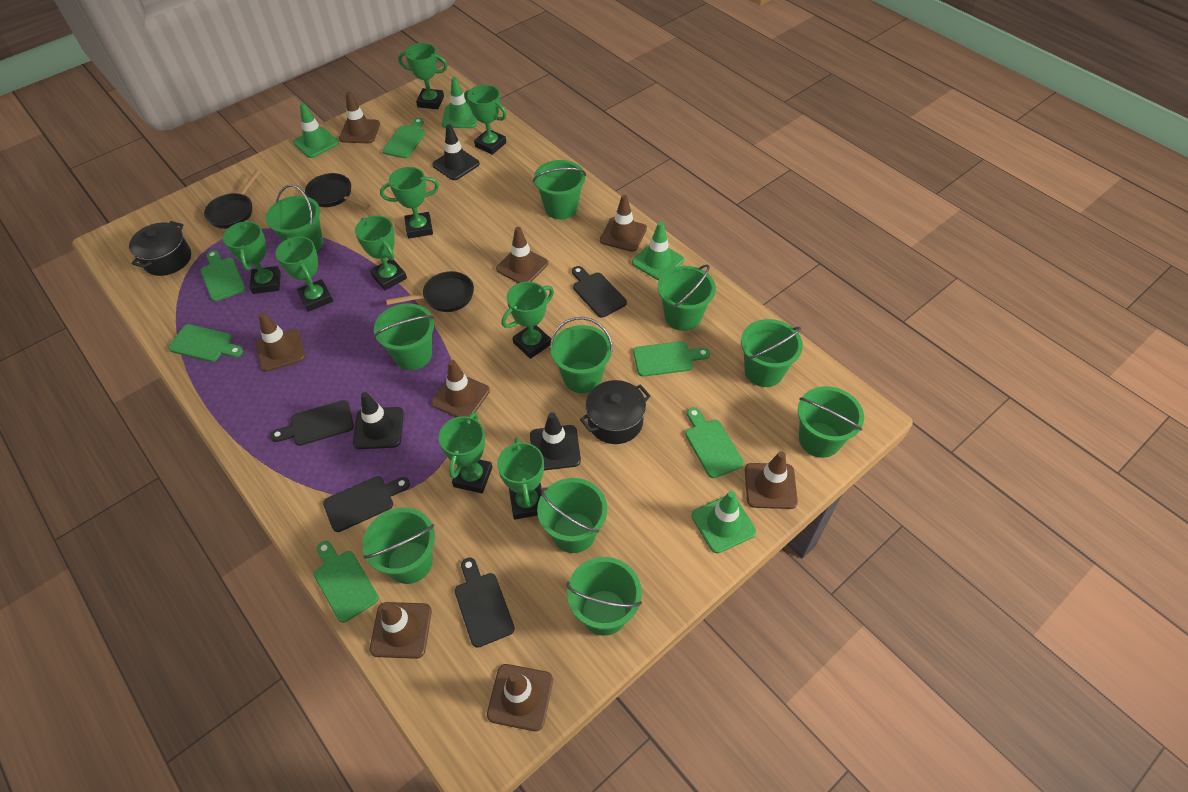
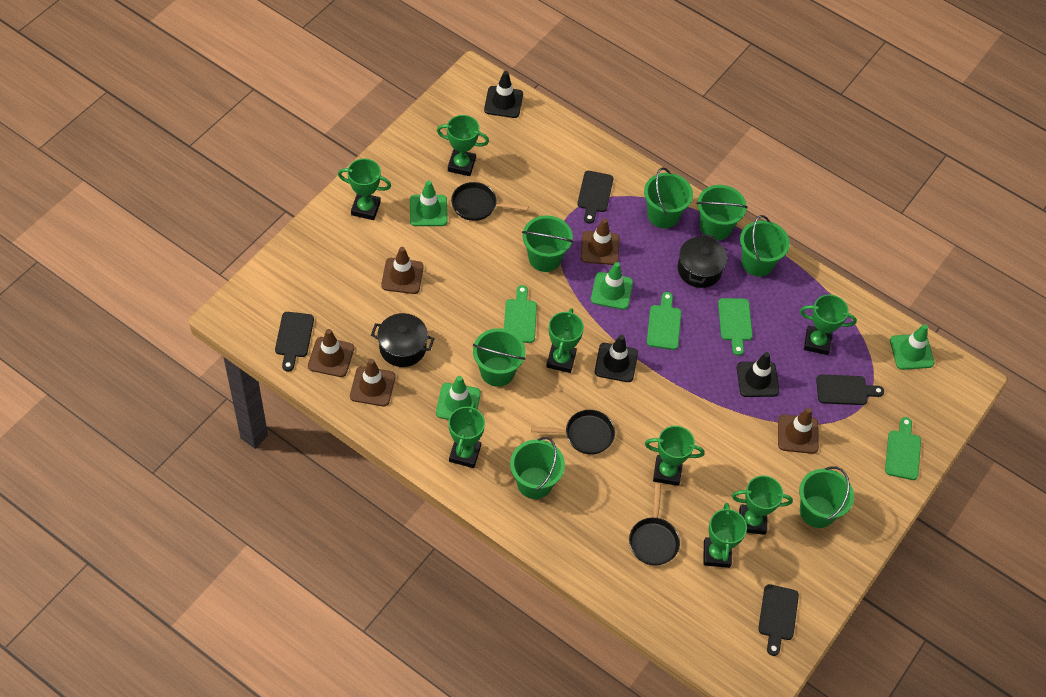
brown traffic cone: [256,312,306,372] [339,92,380,143] [370,602,432,659] [431,360,490,417] [487,664,553,731] [496,227,548,283] [600,195,647,252] [745,451,798,509] = 8 -> [308,329,354,377] [350,359,395,406] [381,247,424,294] [581,219,619,265] [778,408,819,454] = 5
green bucket: [266,185,323,252] [363,508,435,584] [374,303,434,370] [533,160,586,219] [537,478,607,553] [550,317,613,393] [566,557,642,636] [658,264,716,331] [741,319,803,387] [798,386,864,458] = 10 -> [473,328,526,387] [510,437,565,499] [522,215,573,272] [644,168,693,228] [696,185,748,240] [740,215,790,277] [799,467,854,528] = 7
green cutting board: [168,324,243,362] [200,250,245,301] [314,541,379,623] [382,118,425,158] [633,341,710,377] [685,407,744,478] = 6 -> [504,285,537,343] [647,292,681,350] [718,298,753,356] [885,417,921,480] = 4
green trophy: [223,220,281,294] [275,237,333,312] [355,215,407,290] [380,167,439,238] [398,43,448,109] [439,412,492,493] [464,85,507,155] [497,437,544,520] [502,282,554,359] = 9 -> [338,159,391,220] [437,115,489,176] [448,402,485,468] [546,308,584,373] [645,426,705,486] [703,503,747,568] [732,476,793,535] [800,295,857,355] = 8

